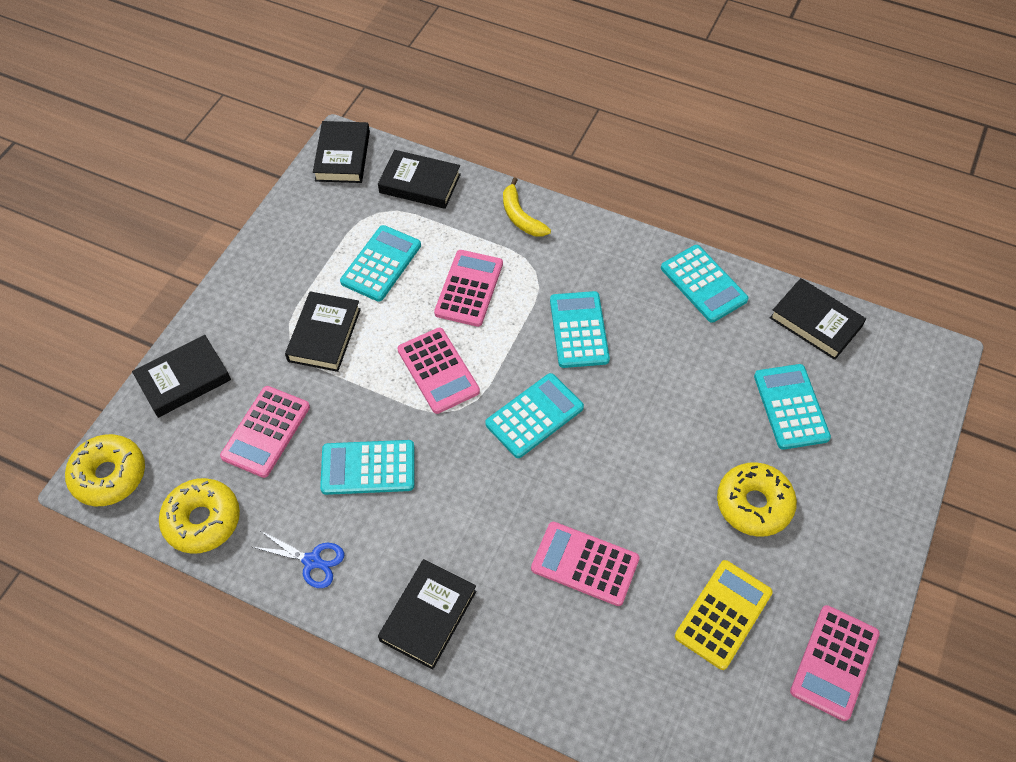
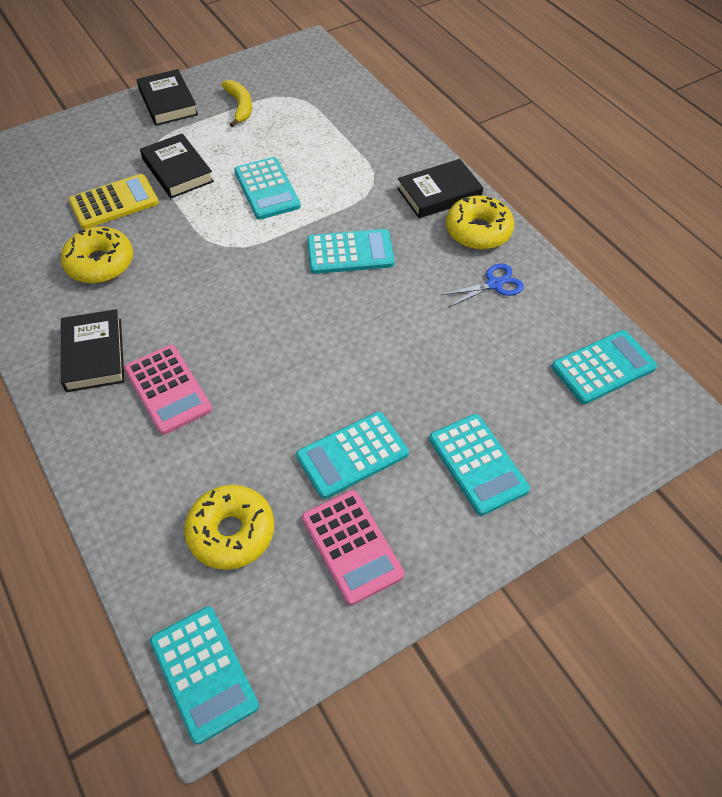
black book: [132,335,231,418] [285,291,361,372] [313,121,370,183] [378,150,461,209] [378,559,477,670] [770,278,866,360] = 6 -> [61,309,125,392] [137,69,198,126] [140,133,214,198] [397,159,483,218] = 4
pink calculator: [220,386,310,478] [397,328,480,414] [434,250,503,327] [531,522,640,606] [790,605,880,721] = 5 -> [124,345,212,435] [302,490,405,605] = 2

